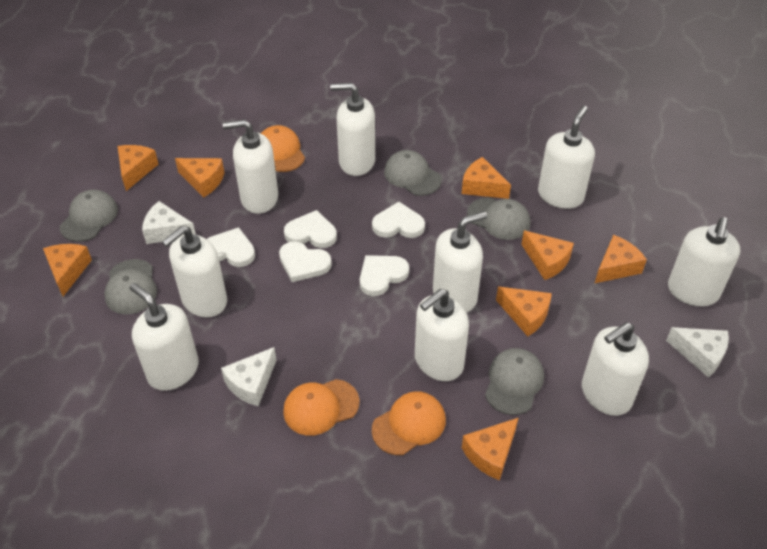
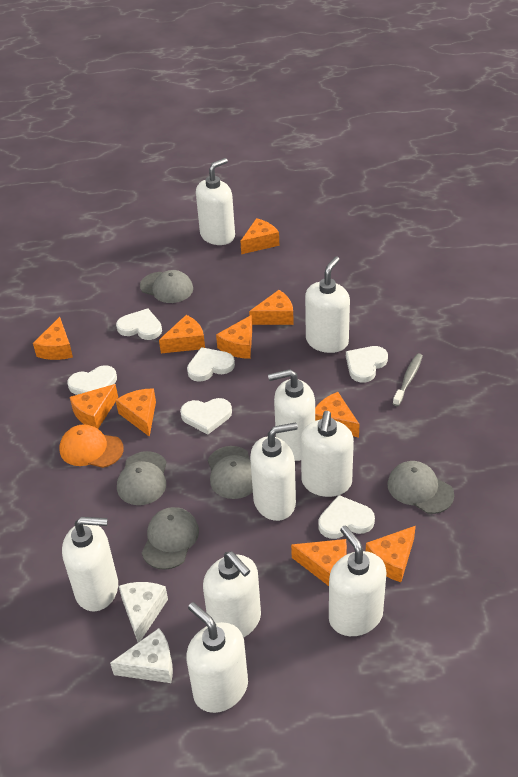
grey toothbrush: none = 0 -> [393,353,423,406] = 1
orange cap: [261,125,305,172] [283,379,359,436] [372,391,446,455] = 3 -> [59,424,124,468] = 1
orange cheese: [43,244,92,296] [118,145,159,191] [175,158,225,198] [462,157,511,199] [462,418,518,480] [496,287,552,336] [521,231,574,280] [595,235,647,283] = 8 -> [33,317,73,360] [70,384,118,429] [116,388,156,437] [159,315,205,353] [216,315,252,359] [240,218,279,254] [249,290,294,325] [291,539,347,586] [315,392,359,438] [366,526,416,582] = 10
white cheese: [142,201,196,244] [221,347,277,406] [666,327,729,378] = 3 -> [110,628,173,683] [119,582,168,642] = 2
white heart: [207,227,255,267] [279,241,332,282] [284,210,337,248] [360,255,409,296] [372,202,425,238] = 5 -> [68,365,117,395] [116,308,162,340] [180,398,232,435] [187,347,235,382] [318,495,375,539] [346,346,388,383] = 6

